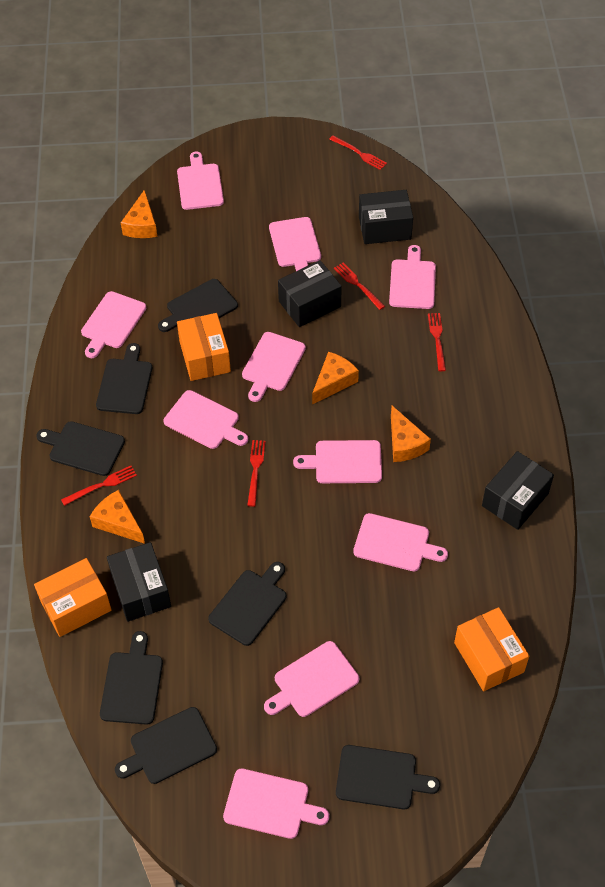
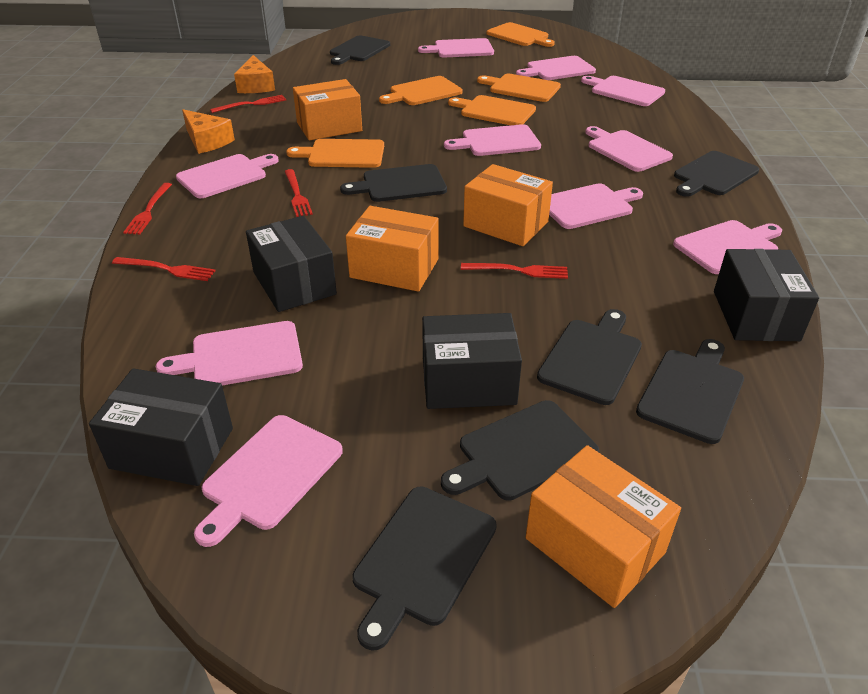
orange box: [34,558,112,637] [177,313,231,381] [454,607,529,691] = 3 -> [293,79,362,140] [346,206,439,292] [463,164,553,246] [526,445,681,608] = 4
orange cheese: [90,490,145,544] [121,190,157,238] [312,352,359,405] [391,406,431,462] = 4 -> [182,109,235,154] [234,55,275,93] = 2
orange cutting board: none = 0 -> [286,139,384,168] [379,76,463,105] [448,95,536,125] [477,74,561,102] [486,22,555,47] = 5

